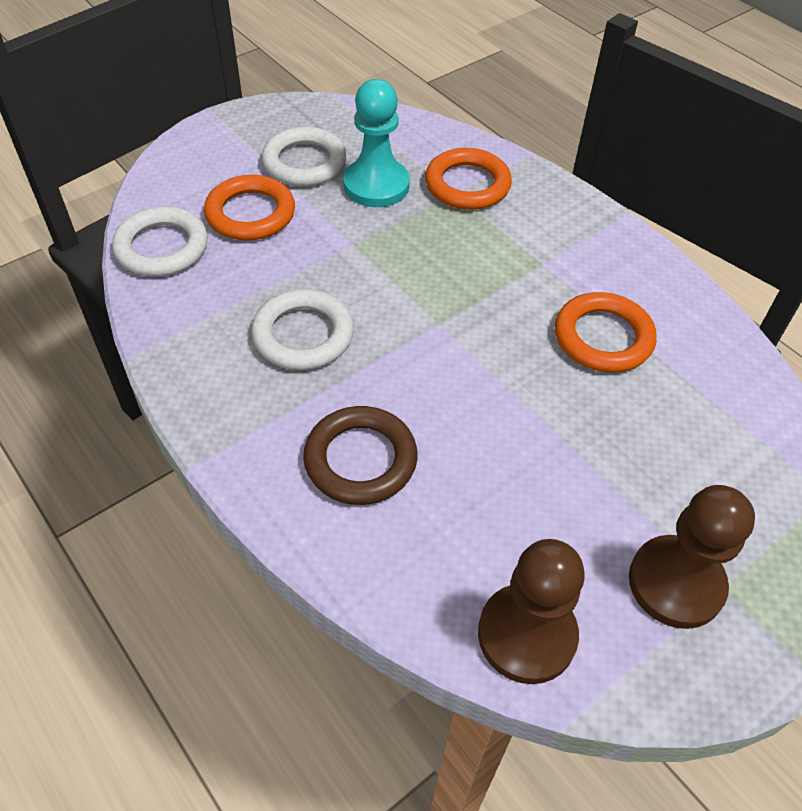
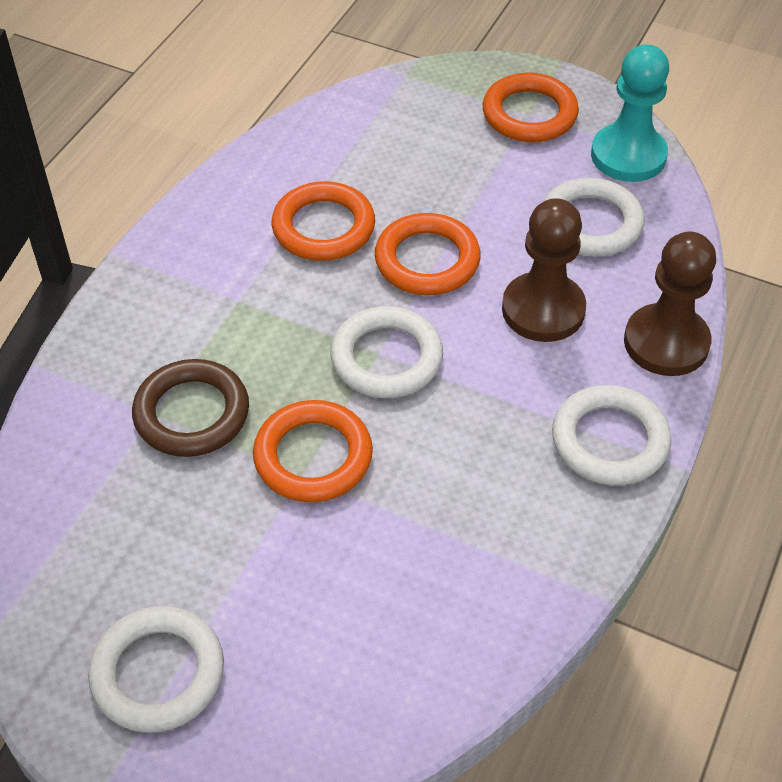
orange ring: [204,175,295,241] [425,148,512,210] [555,292,657,372] = 3 -> [253,400,373,502] [272,181,375,261] [375,213,481,295] [483,73,579,142] = 4
white ring: [112,206,208,276] [251,289,354,370] [262,127,347,186] = 3 -> [88,606,224,733] [330,306,443,398] [544,178,644,257] [552,385,671,486] = 4

